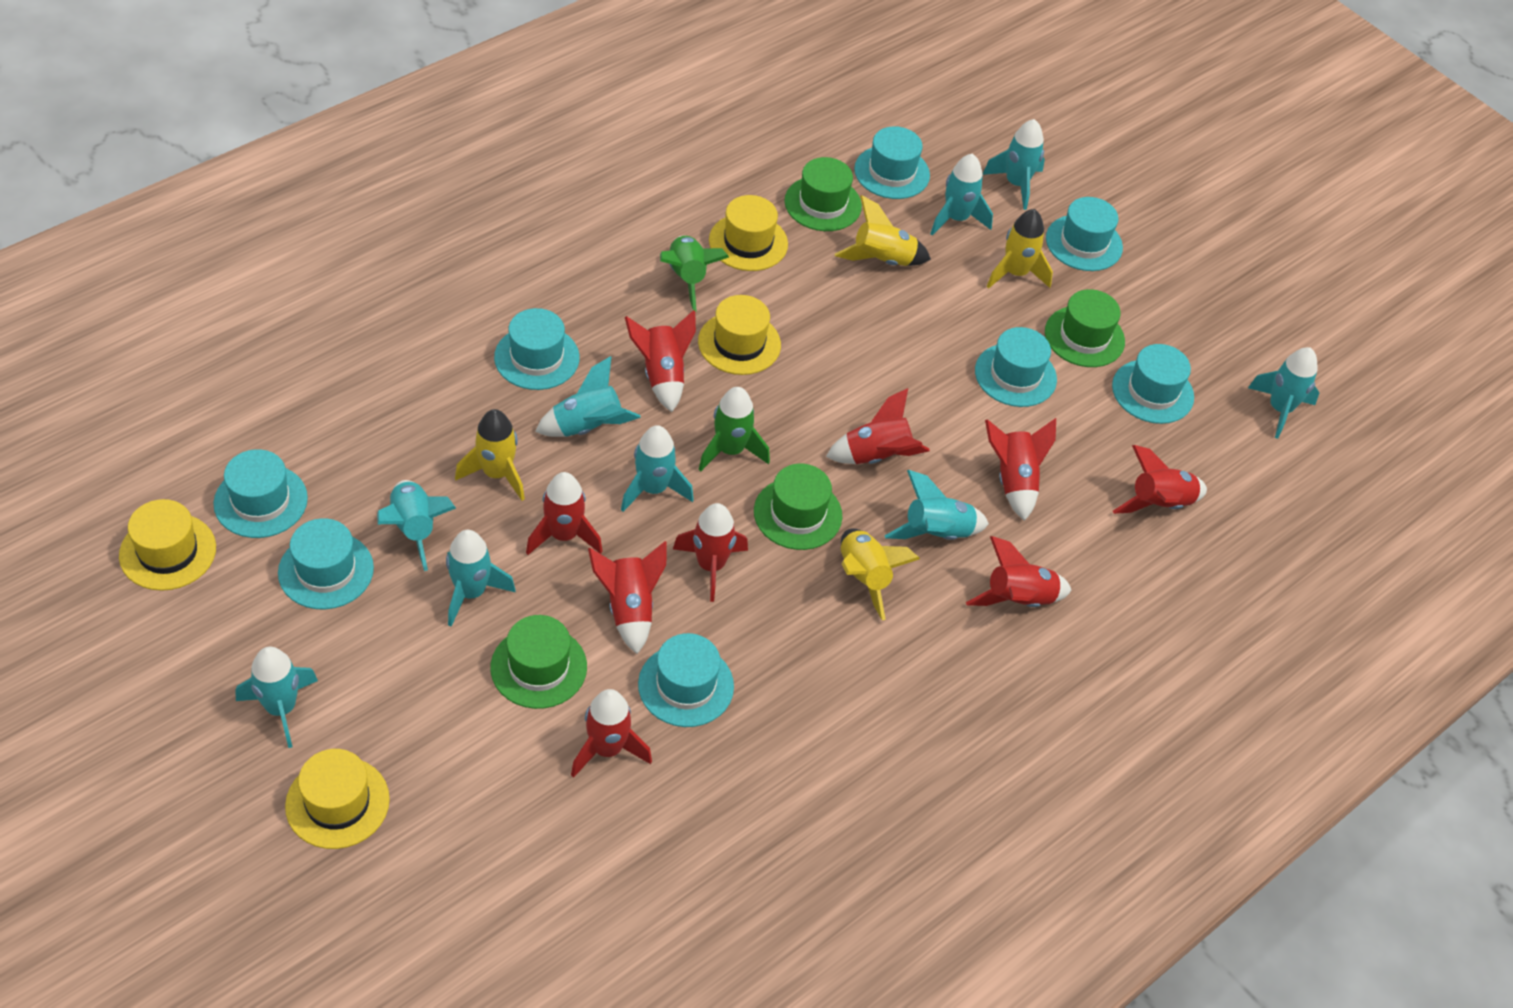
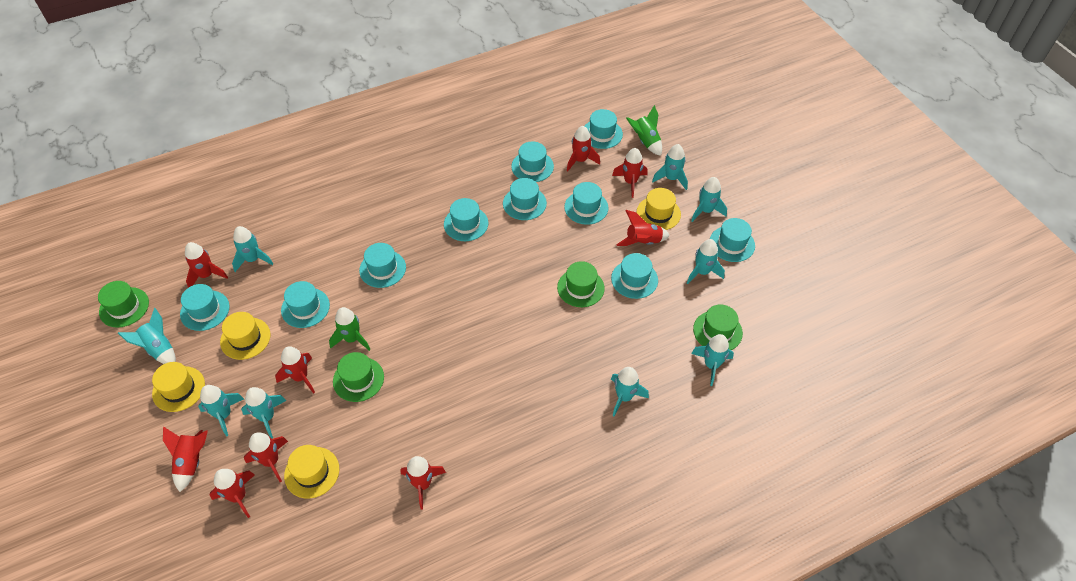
turquoise hat: [213,449,308,538] [278,518,374,609] [494,308,580,390] [638,633,734,727] [854,126,930,199] [975,327,1057,407] [1046,197,1123,271] [1112,344,1194,424] = 8 -> [180,284,230,331] [281,281,330,328] [359,243,406,288] [444,198,488,241] [503,178,547,220] [511,141,554,182] [564,182,609,225] [585,109,623,149] [611,253,658,299] [710,218,755,262] = 10
yellow rocket: [455,409,525,501] [835,195,931,266] [841,528,920,620] [987,209,1053,289] = 4 -> none = 0

